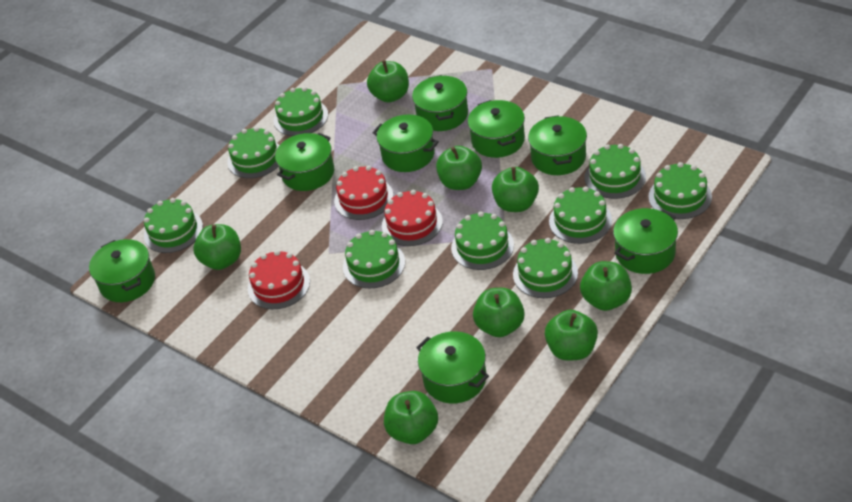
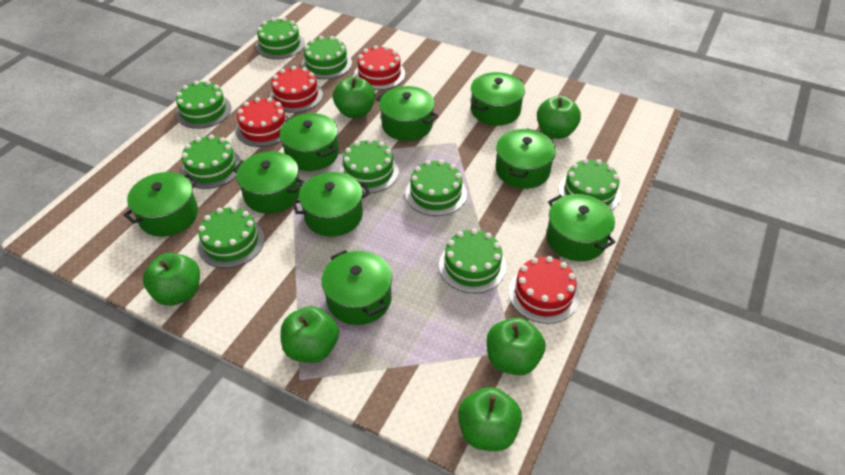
green apple: [194,224,241,270] [367,60,409,103] [384,391,438,444] [436,146,482,190] [473,288,525,337] [492,167,539,212] [545,310,598,361] [580,261,632,311] = 8 -> [143,253,200,306] [281,306,339,363] [333,76,375,118] [458,387,522,451] [487,317,545,376] [537,96,581,139] = 6
green pot: [89,239,155,302] [275,133,334,191] [373,114,439,172] [412,75,468,131] [416,331,489,404] [468,100,525,158] [528,115,587,175] [613,208,678,274] = 8 -> [124,172,198,237] [233,151,304,214] [280,113,339,171] [292,172,370,237] [321,250,392,325] [376,86,439,141] [471,72,525,126] [496,128,556,189] [546,194,615,261] = 9
red cake: [248,250,310,309] [334,166,394,220] [382,190,443,246] = 3 -> [236,97,289,147] [270,66,323,113] [354,45,405,90] [509,256,579,324] = 4

